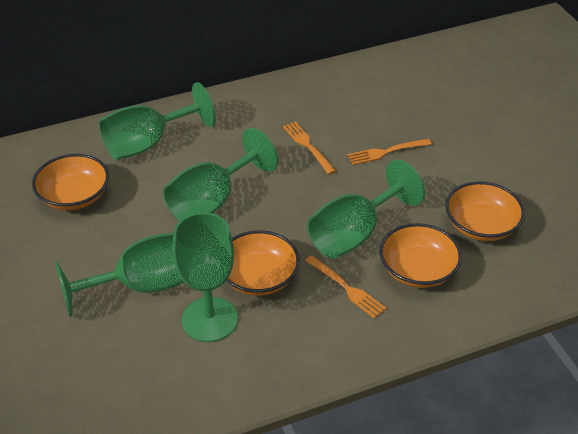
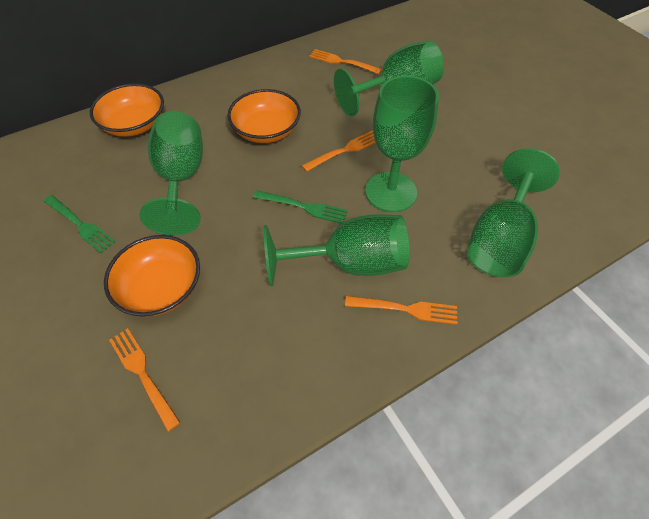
green fork: none = 0 -> [43,195,116,253] [253,190,348,224] = 2
orange bowl: [32,154,109,211] [226,230,300,296] [379,223,462,288] [446,181,525,241] = 4 -> [90,83,164,137] [104,235,200,316] [227,89,301,143] = 3
orange fork: [283,121,336,174] [305,256,386,319] [348,139,432,165] = 3 -> [109,328,180,432] [302,130,376,172] [309,49,382,74] [345,296,457,325] = 4

